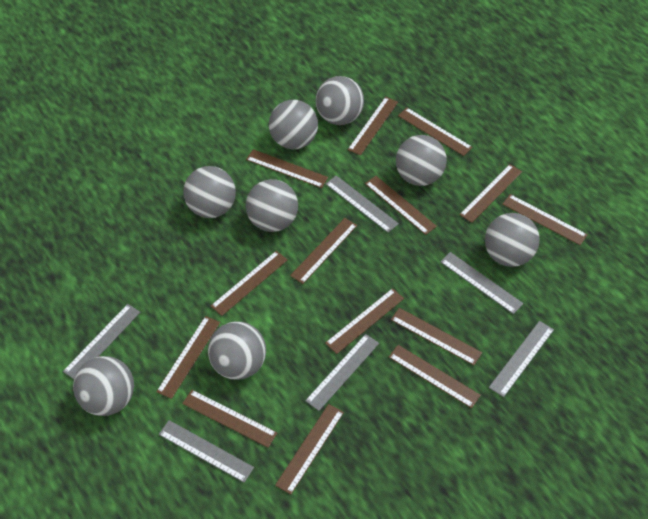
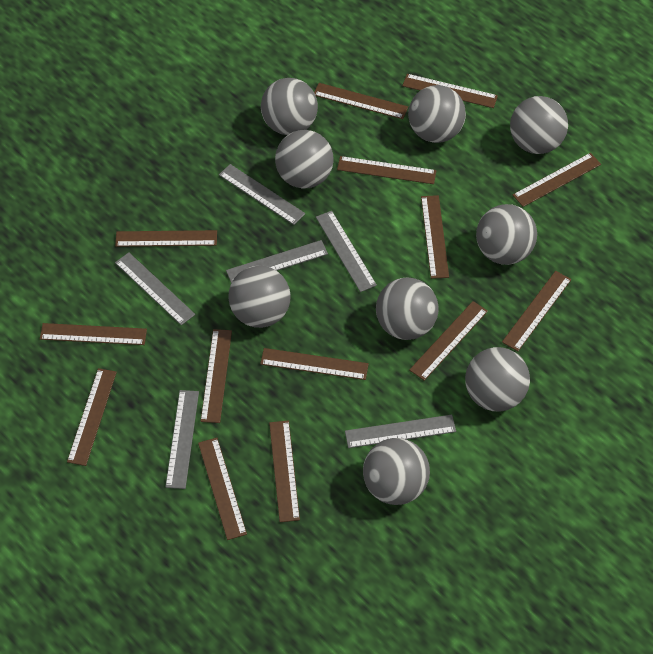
grey ball: [73,356,134,416] [183,166,236,218] [208,321,266,380] [246,179,298,232] [269,100,318,149] [316,76,364,125] [396,135,447,186] [485,213,540,267] = 8 -> [228,266,291,328] [261,78,318,135] [275,130,334,189] [363,438,430,505] [376,278,439,340] [408,85,466,143] [465,347,530,411] [476,204,537,265] [510,96,568,154] = 9

